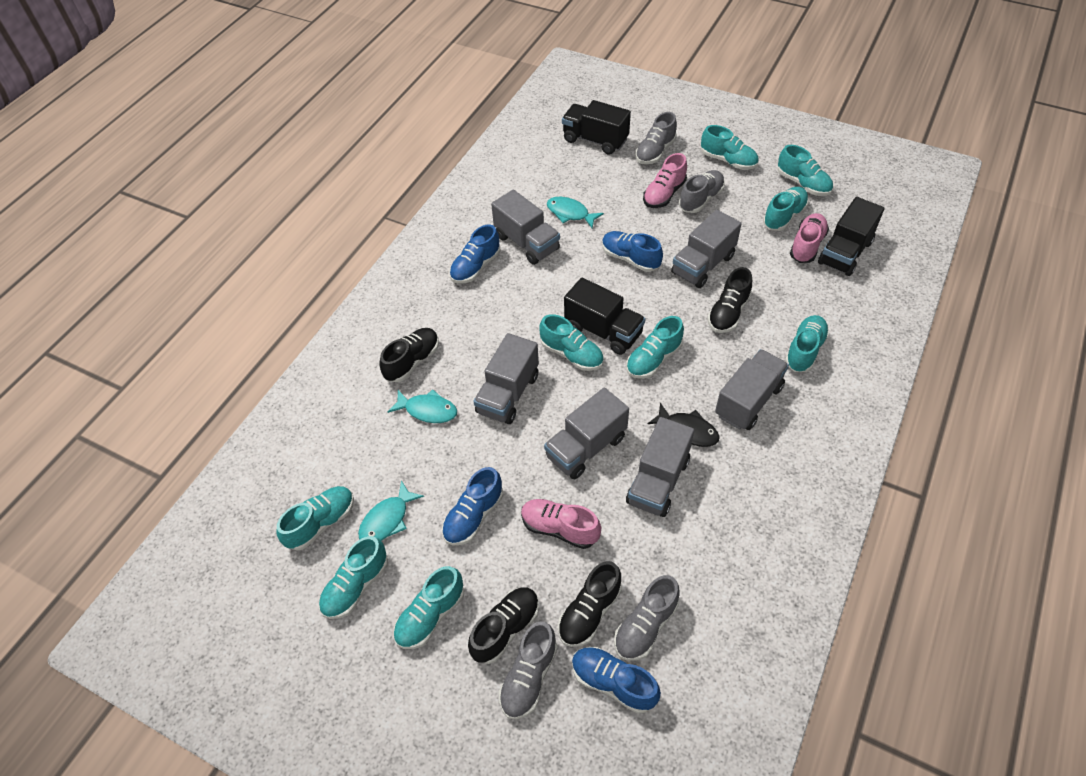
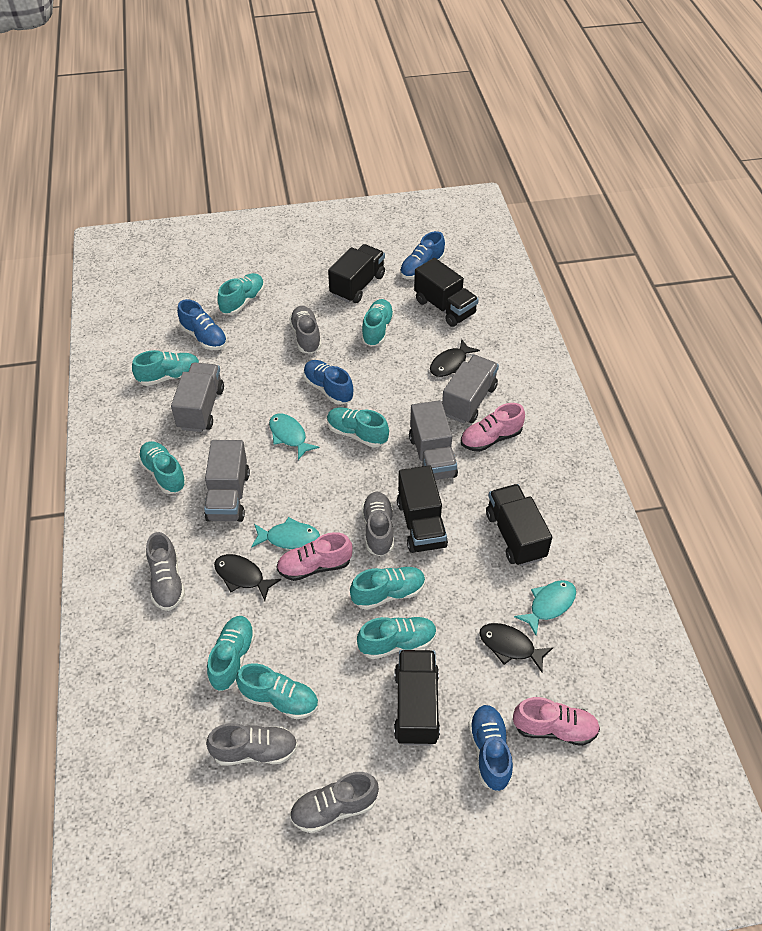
black fish: [648,403,719,447] = 1 -> [214,554,281,601] [430,339,480,377] [479,623,553,672] = 3
black shoe: [379,328,439,382] [468,587,539,664] [558,561,622,647] [707,267,752,333] = 4 -> none = 0
black truck: [562,100,631,155] [564,277,645,355] [818,197,884,276] = 3 -> [328,244,385,303] [394,650,440,746] [397,465,448,553] [414,258,479,327] [486,484,552,566] = 5
grey shoe: [499,621,558,719] [614,575,680,661] [635,112,677,164] [679,170,725,213] = 4 -> [146,532,185,611] [206,723,298,765] [289,306,321,354] [290,772,379,833] [362,492,394,556] = 5
grey truck: [474,333,539,424] [491,190,560,265] [544,388,629,479] [626,417,694,517] [671,210,742,288] [715,349,789,430] = 6 -> [171,362,224,432] [204,440,250,522] [409,400,458,480] [442,355,499,424] = 4

